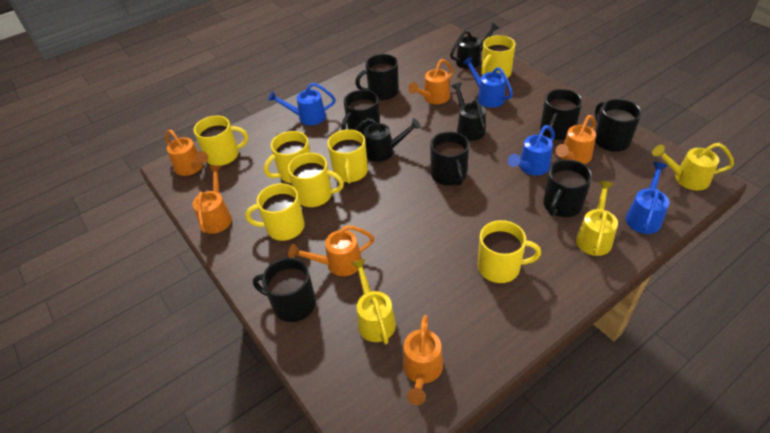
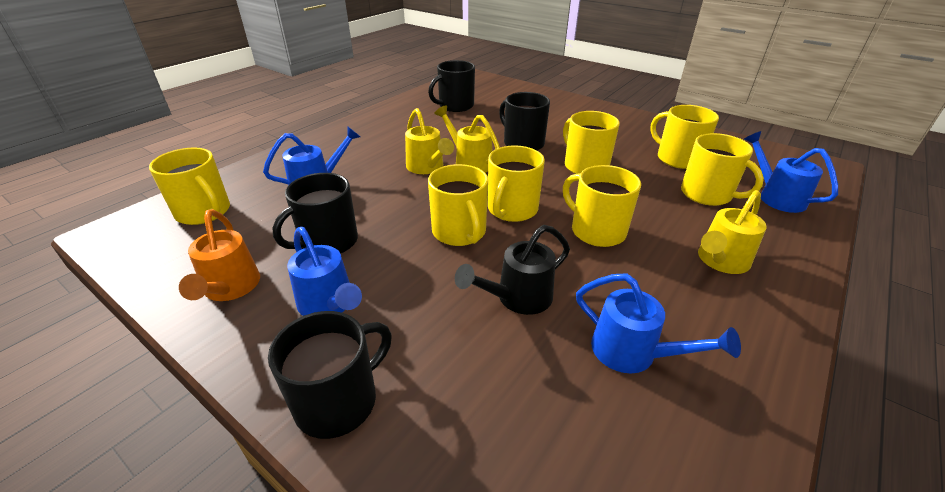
black mug: [253,258,316,322] [341,90,380,135] [355,54,399,100] [430,132,469,186] [540,89,583,140] [543,160,592,217] [595,99,642,152] = 7 -> [268,311,392,439] [272,173,358,254] [428,60,475,112] [499,92,550,150] = 4
black watering can: [354,118,421,162] [450,23,500,69] [451,82,486,141] = 3 -> [455,225,570,315] = 1
orange watering can: [165,129,208,176] [193,165,232,234] [288,225,374,276] [403,315,443,405] [408,59,453,104] [555,115,596,164] = 6 -> [179,209,260,301] = 1

